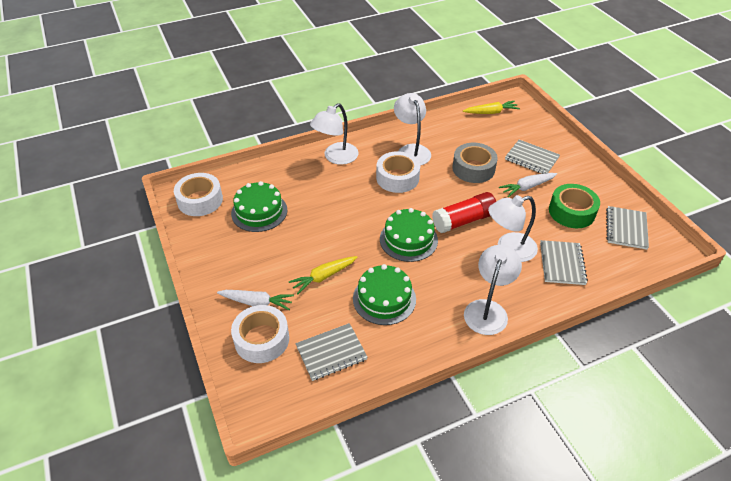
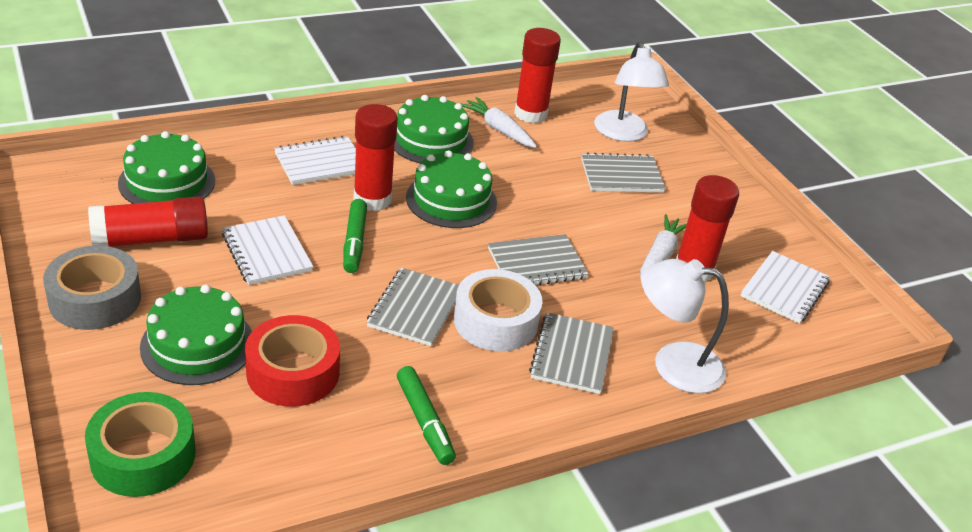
green cake: [231,181,287,232] [353,264,416,325] [380,208,438,262] = 3 -> [118,131,215,204] [140,284,252,385] [394,95,474,163] [406,150,497,228] = 4
green marker: none = 0 -> [343,199,367,273] [397,366,456,465] = 2
red glue stick: [432,192,496,233] = 1 -> [88,196,208,247] [353,104,398,211] [514,28,561,123] [676,175,739,283] = 4
red tape: none = 0 -> [245,315,340,407] = 1
white lamp: [310,103,359,165] [394,93,431,166] [464,245,522,335] [488,195,538,262] = 4 -> [594,42,669,142] [641,259,729,394] = 2
white notebook: none = 0 -> [222,215,313,285] [274,136,356,185] [741,251,830,324] = 3
white tape: [174,173,223,216] [231,305,289,363] [376,151,420,193] = 3 -> [454,269,543,351] = 1
yellow carrot: [289,256,358,294] [463,101,520,114] = 2 -> none = 0

